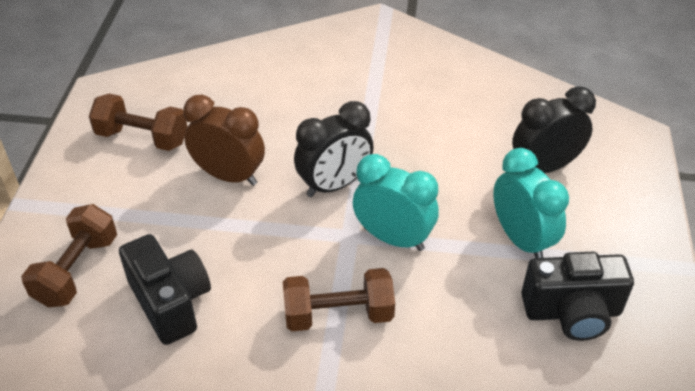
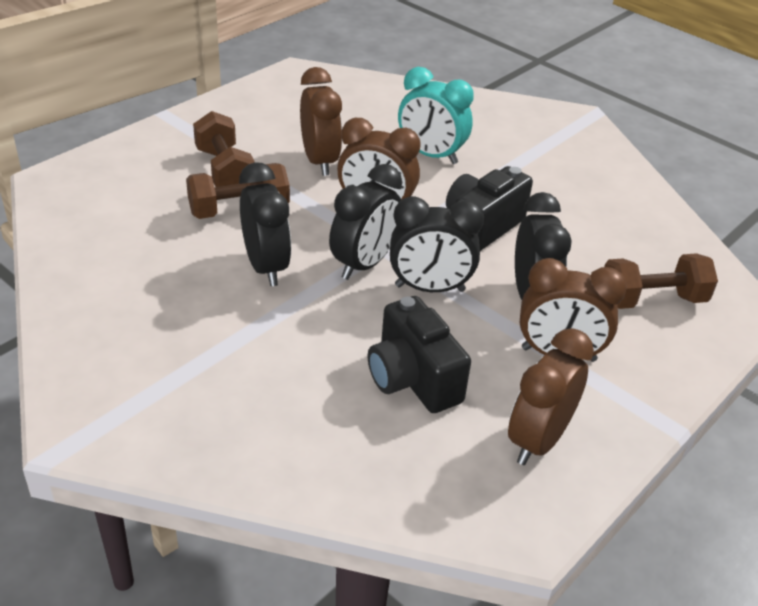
black clock: [294,101,374,197] [512,86,596,173] = 2 -> [239,162,291,286] [329,164,402,280] [390,196,484,292] [515,192,572,300] = 4
brown clock: [183,95,265,186] = 1 -> [300,67,342,176] [337,118,421,200] [508,328,594,465] [520,258,627,362] = 4
turquoise clock: [353,154,439,251] [493,148,569,258] = 2 -> [398,67,474,164] = 1

